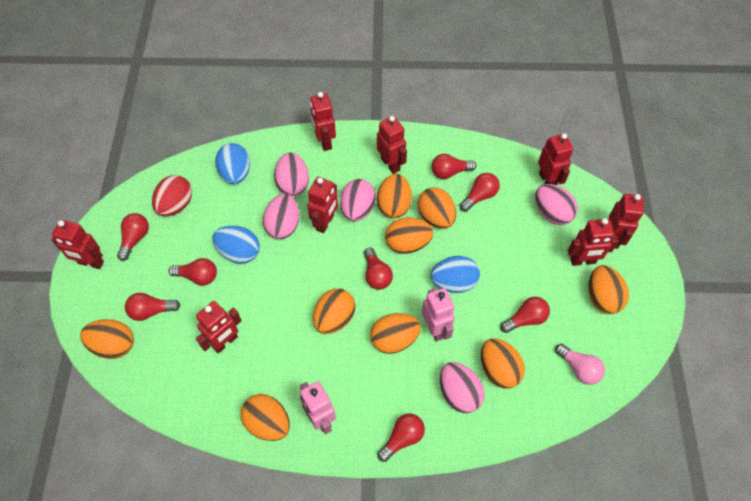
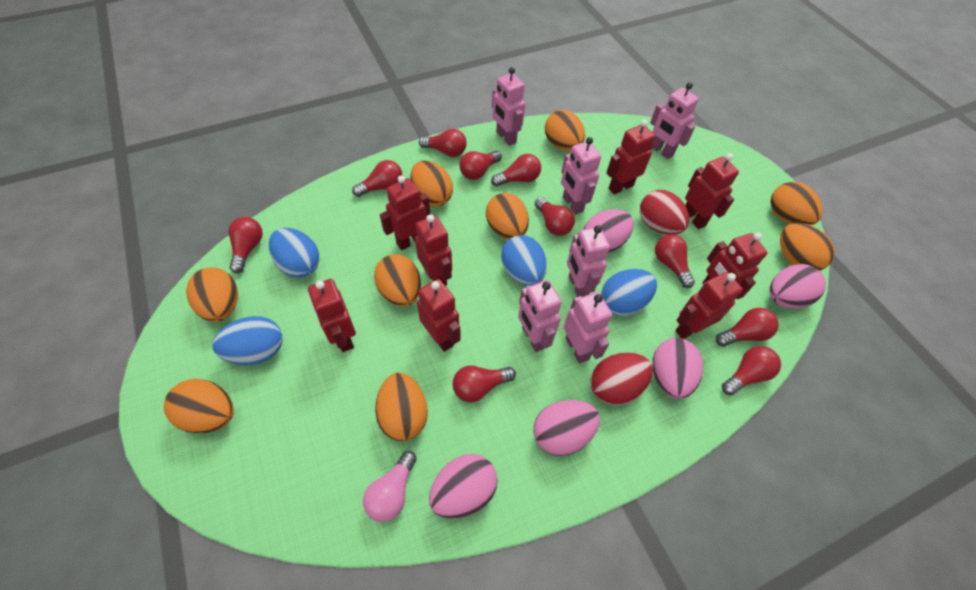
blue egg: [212,226,260,264] [215,143,250,184] [431,256,480,293] = 3 -> [212,316,283,365] [269,228,320,278] [501,235,547,286] [601,269,657,316] = 4
pink robot: [300,381,336,434] [422,288,455,342] = 2 -> [492,67,525,146] [518,280,562,352] [561,137,601,214] [564,292,612,363] [567,225,610,297] [650,82,699,159] = 6
red egg: [152,175,192,217] = 1 -> [590,353,653,405] [640,190,689,235] = 2
red light bulb: [117,213,149,261] [125,293,180,321] [169,258,217,286] [364,247,393,290] [377,413,425,462] [432,154,476,179] [460,173,500,211] [501,297,550,333] = 8 -> [228,217,263,273] [352,160,402,197] [419,129,467,157] [453,365,516,403] [459,151,502,180] [491,154,541,186] [535,197,575,236] [655,234,695,288] [716,308,779,347] [722,346,781,395] = 10

